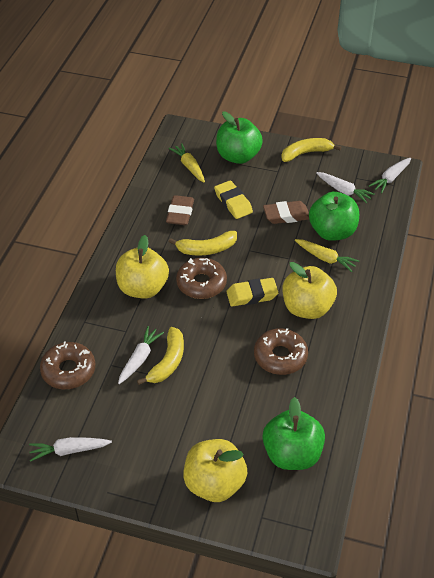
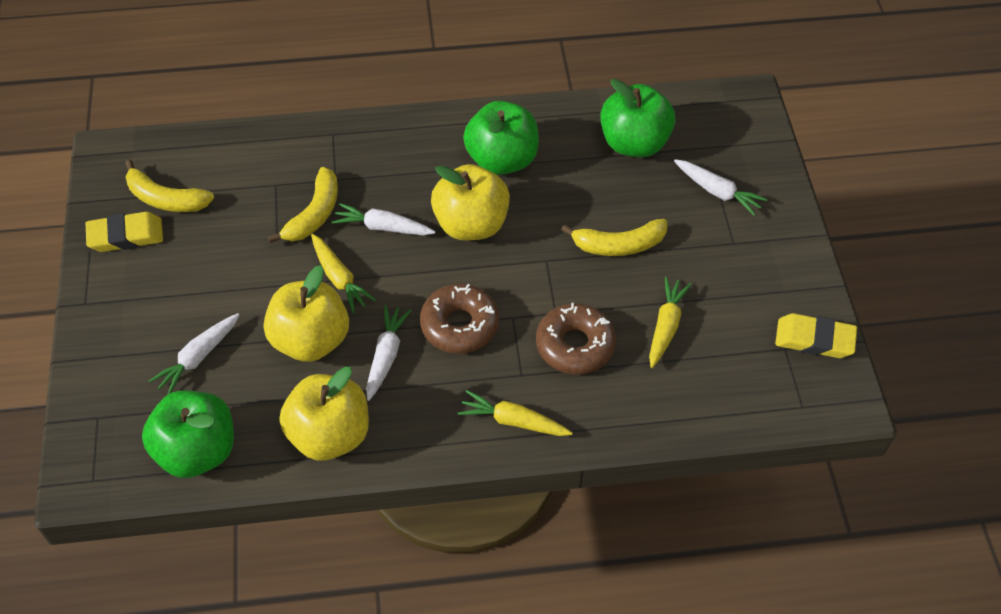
brown donut: [40,341,95,389] [176,258,227,299] [254,328,308,375] = 3 -> [420,284,499,354] [536,303,616,375] = 2
brown eraser: [166,195,194,225] [263,201,309,224] = 2 -> none = 0
yellow carrot: [169,143,205,182] [295,239,359,272] = 2 -> [311,234,377,313] [458,390,573,436] [649,277,692,368] = 3

